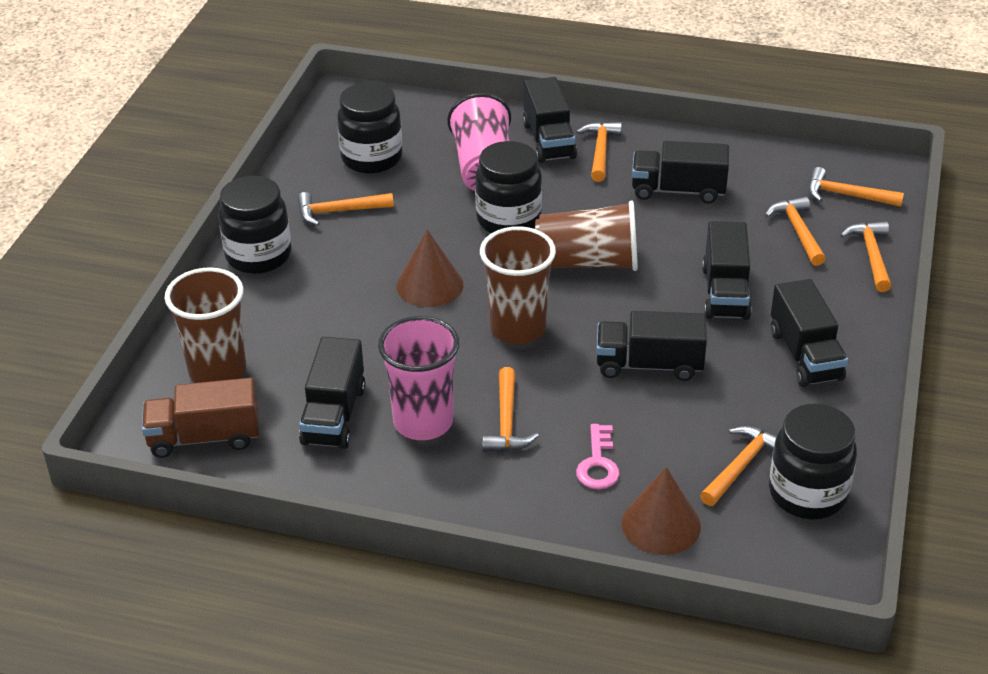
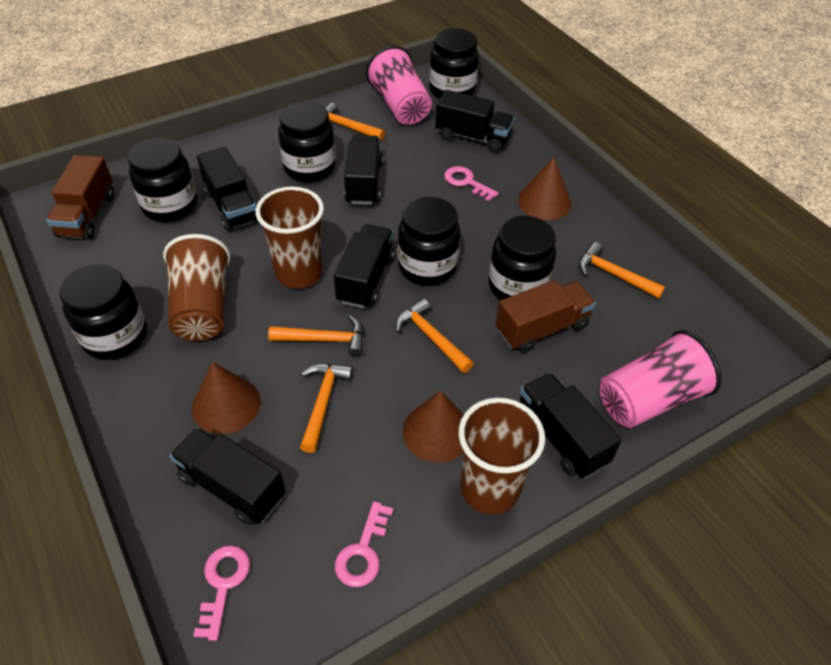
black jar: [218,176,291,274] [337,82,402,174] [475,141,542,233] [769,404,857,519] = 4 -> [60,264,147,360] [128,138,197,222] [278,102,336,182] [398,197,460,285] [429,28,479,99] [489,216,556,300] = 6
brown cone: [397,230,463,307] [622,467,701,555] = 2 -> [192,362,261,434] [402,390,464,463] [518,157,571,220] = 3
brown truck: [142,378,259,458] = 1 -> [46,155,114,240] [496,280,596,353] = 2
orange hammer: [297,192,394,226] [482,367,539,452] [576,122,622,182] [700,426,777,506] [765,197,826,266] [808,167,904,207] [840,221,891,292] = 7 -> [268,315,364,357] [300,364,353,453] [325,103,385,141] [395,299,474,373] [579,242,665,299] = 5
pink key: [576,424,620,489] = 1 -> [193,545,250,641] [335,501,393,587] [444,166,499,202] = 3

